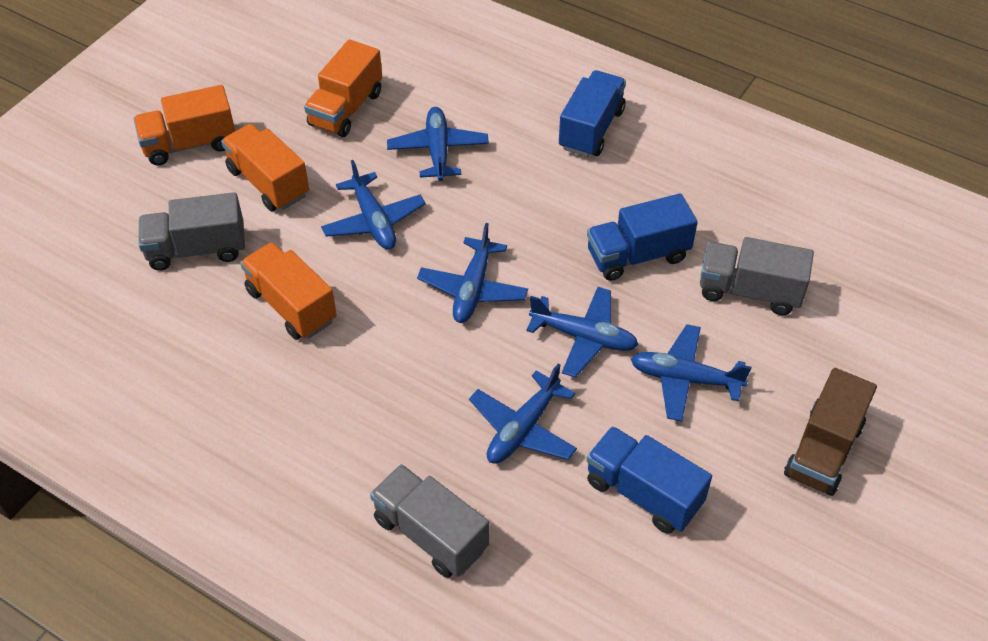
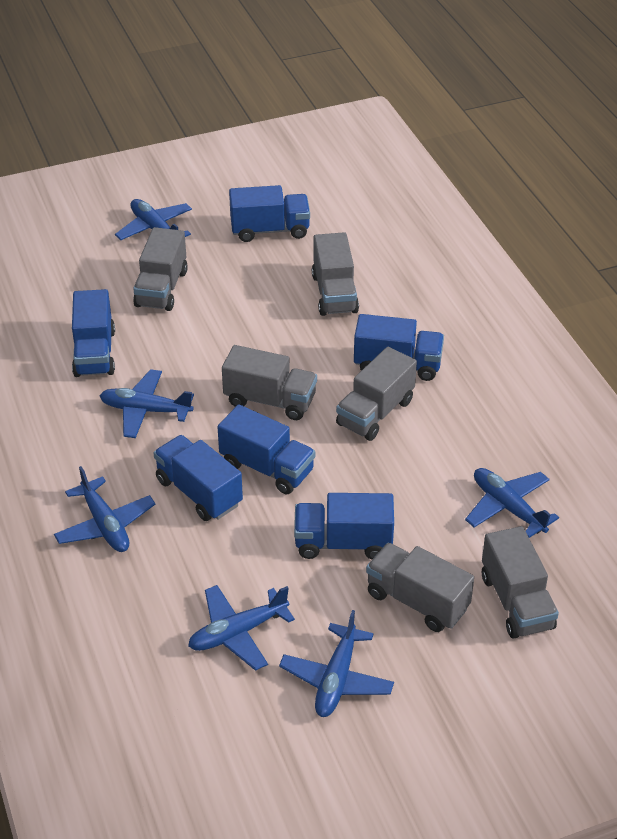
blue truck: [559,70,626,157] [586,426,712,534] [587,193,698,281] = 3 -> [72,289,115,377] [154,435,243,521] [218,404,315,494] [229,185,310,242] [294,493,394,559] [354,314,444,381] = 6
brown truck: [784,368,877,496] = 1 -> none = 0
grey truck: [138,192,245,270] [370,464,489,578] [700,237,814,315] = 3 -> [133,227,188,311] [222,345,317,420] [312,232,359,316] [336,347,417,441] [366,543,474,632] [482,526,559,639] = 6
orange truck: [133,85,235,166] [221,124,309,211] [240,242,337,340] [304,40,382,137] = 4 -> none = 0

